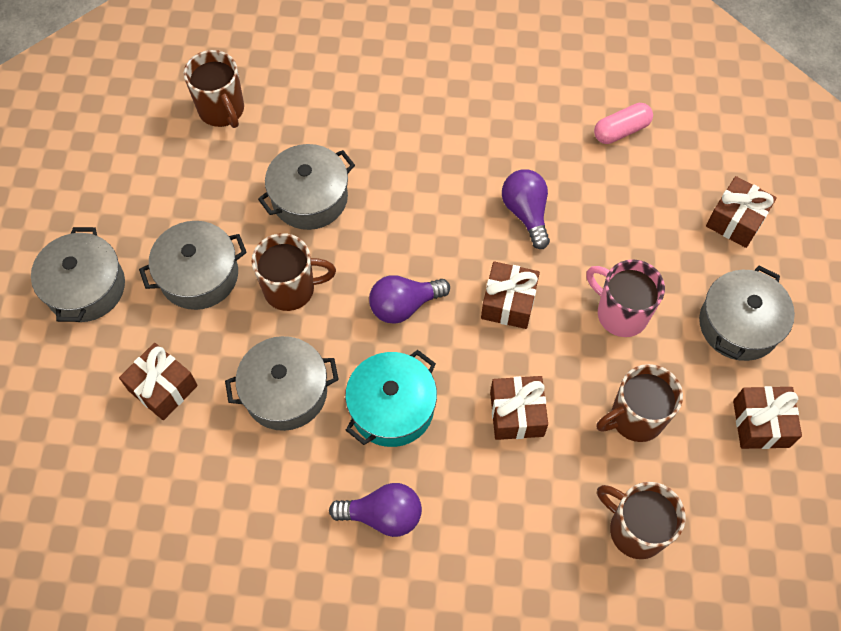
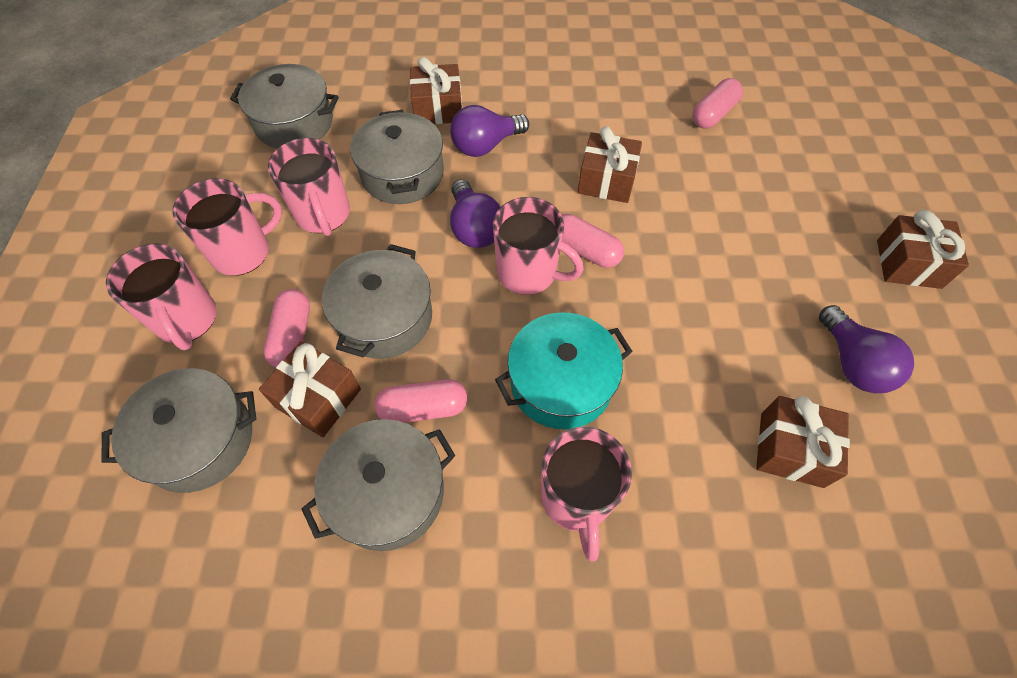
brown mug: [184,50,244,128] [252,233,336,311] [596,364,683,442] [597,482,686,559] = 4 -> none = 0
pink capsule: [594,103,653,144] = 1 -> [264,289,310,367] [374,379,467,423] [562,214,624,268] [692,78,743,129] = 4
pink mug: [586,259,665,337] = 1 -> [106,244,216,350] [173,178,282,276] [268,138,350,236] [493,197,584,295] [541,427,632,561] = 5

